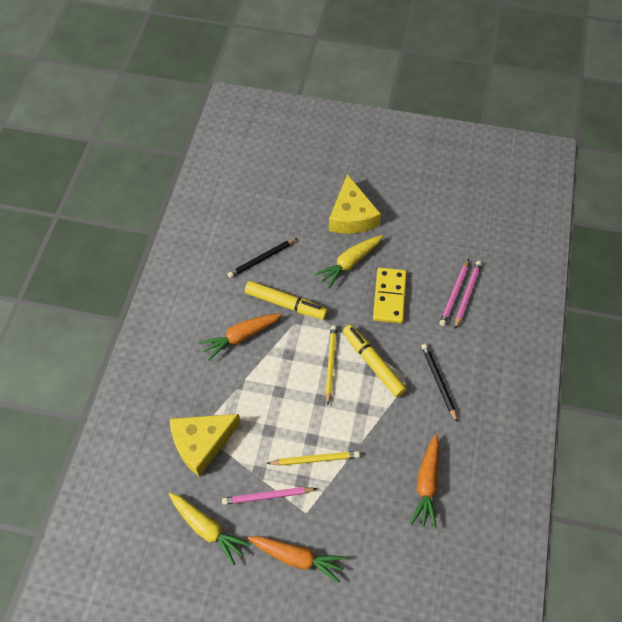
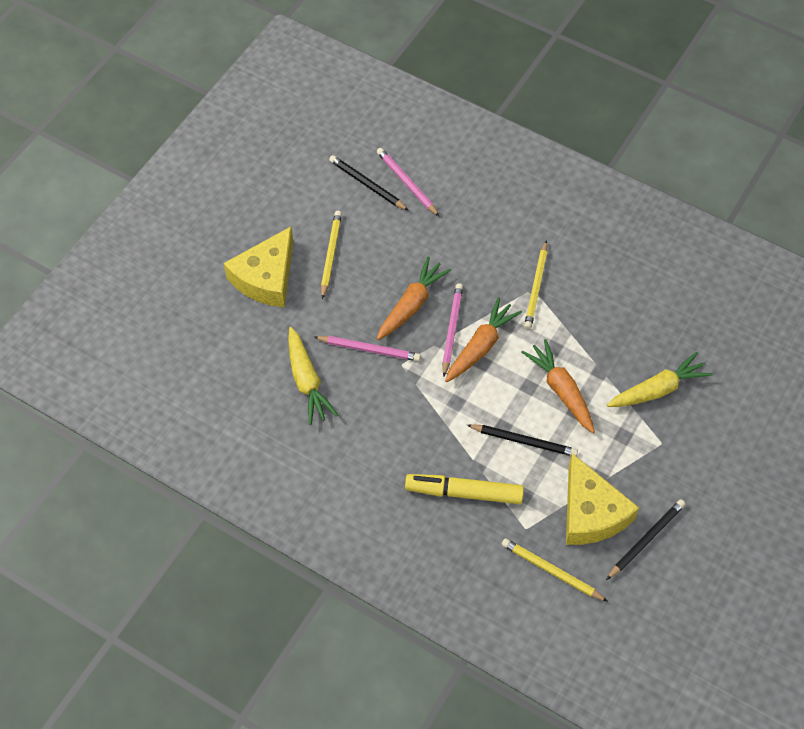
black pencil: [228,238,297,278] [421,344,458,423] = 2 -> [329,155,409,211] [467,424,578,456] [606,499,686,580] = 3
yellow domino: [373,268,407,323] = 1 -> none = 0
yellow marker: [245,281,328,320] [343,324,407,397] = 2 -> [405,474,524,504] = 1
yellow pencil: [266,451,360,466] [326,325,337,406] = 2 -> [321,211,342,299] [502,538,608,602] [524,240,547,329] = 3

